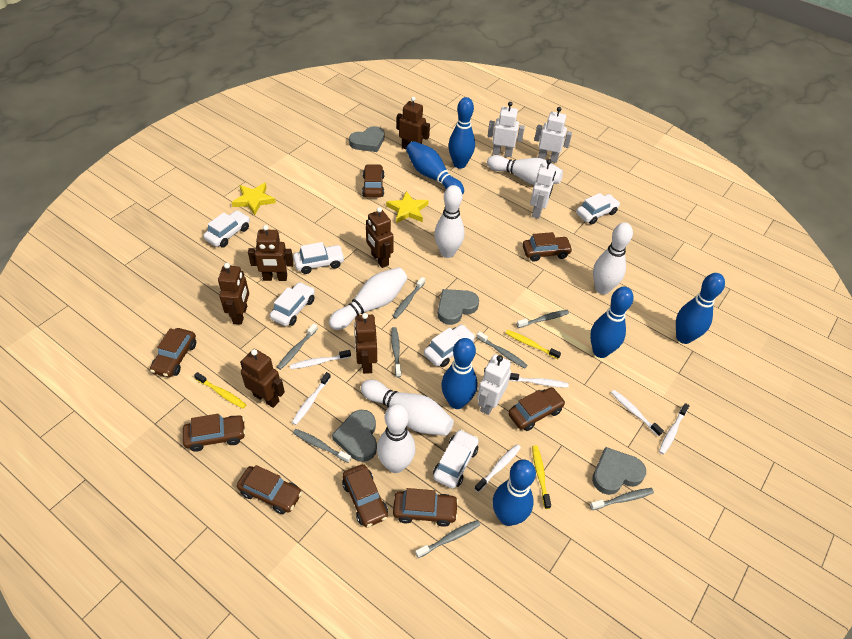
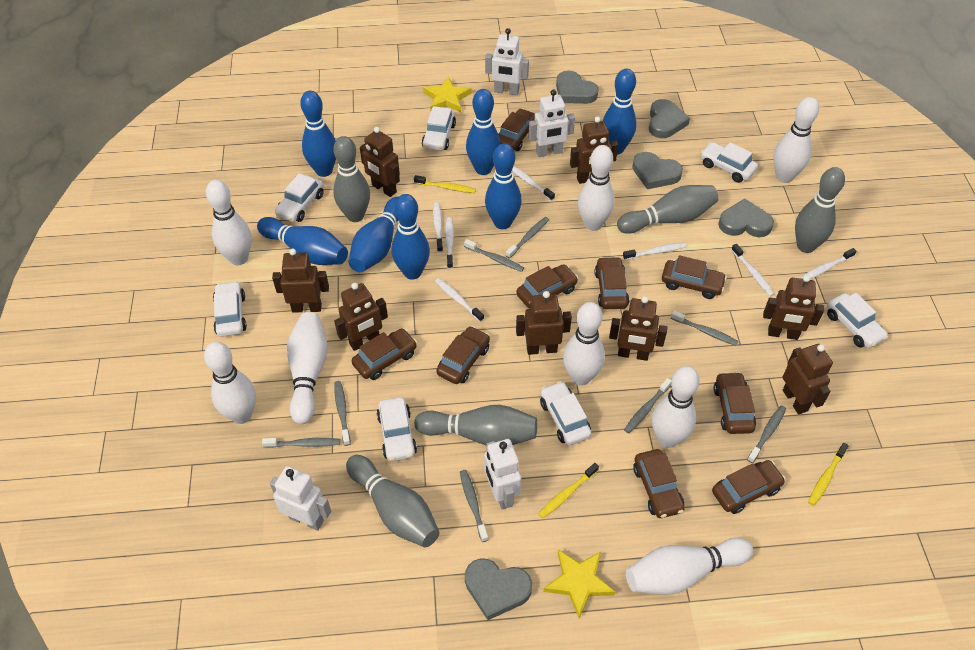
blue bowling pin: [406,141,464,195] [441,338,477,409] [448,97,475,169] [493,459,536,526] [590,287,633,358] [676,273,725,344] = 6 -> [257,217,348,265] [300,91,336,177] [349,197,398,272] [391,194,430,280] [466,89,501,175] [485,143,522,229] [603,69,636,155] = 7
brown car: [150,328,196,377] [183,414,246,452] [237,465,302,514] [342,464,388,527] [362,164,384,197] [393,488,459,527] [508,387,566,431] [522,232,573,262] = 8 -> [352,328,417,380] [436,326,490,384] [498,108,535,151] [516,264,578,309] [594,257,629,309] [633,449,685,518] [662,255,727,299] [712,460,786,514] [714,372,756,434] = 9
brown robot: [218,263,249,325] [240,349,285,408] [248,225,294,281] [354,313,377,374] [366,207,394,268] [397,97,430,149] = 6 -> [272,249,329,313] [334,283,388,351] [360,127,400,197] [516,291,572,355] [570,116,618,184] [609,296,667,361] [763,275,824,340] [783,344,833,414] = 8
grey bowling pin: none = 0 -> [333,136,370,222] [346,455,439,548] [414,405,537,445] [617,185,718,234] [795,167,845,253] = 5
grey heart: [332,410,377,462] [349,126,384,152] [438,289,479,325] [592,447,646,495] = 4 -> [465,558,532,620] [556,71,599,104] [632,152,683,189] [649,99,690,138] [718,199,774,237] = 5
white bowling pin: [329,267,407,330] [361,380,454,436] [377,404,416,473] [434,185,465,258] [487,155,563,185] [593,223,633,294] = 6 -> [204,342,256,424] [206,180,252,265] [287,312,328,424] [563,302,605,386] [578,145,615,231] [626,538,753,595] [652,366,700,448] [773,97,819,183] = 8
white car: [203,210,250,247] [270,282,315,326] [293,242,345,274] [424,325,476,367] [433,429,479,489] [576,193,620,225] = 6 -> [213,281,247,337] [275,173,324,222] [377,397,417,461] [422,106,456,151] [540,381,592,445] [700,142,758,183] [827,293,888,348] = 7
white toothbrush: [290,350,351,369] [292,372,331,425] [474,444,521,492] [509,373,569,388] [611,390,664,436] [659,403,689,454] = 6 -> [433,202,443,253] [435,278,484,322] [445,217,454,269] [512,166,555,201] [623,242,687,260] [731,244,775,296] [801,248,856,279] = 7

